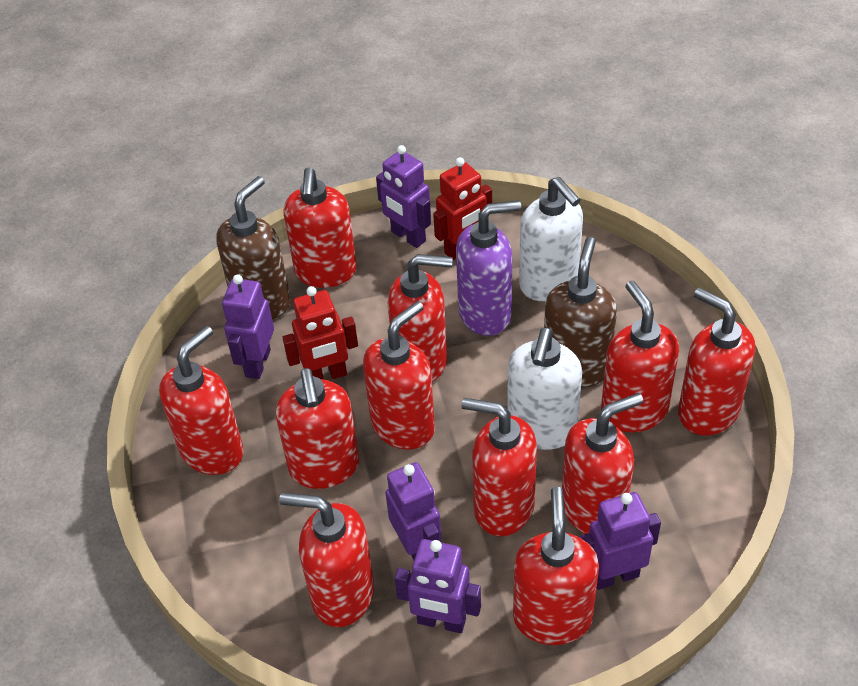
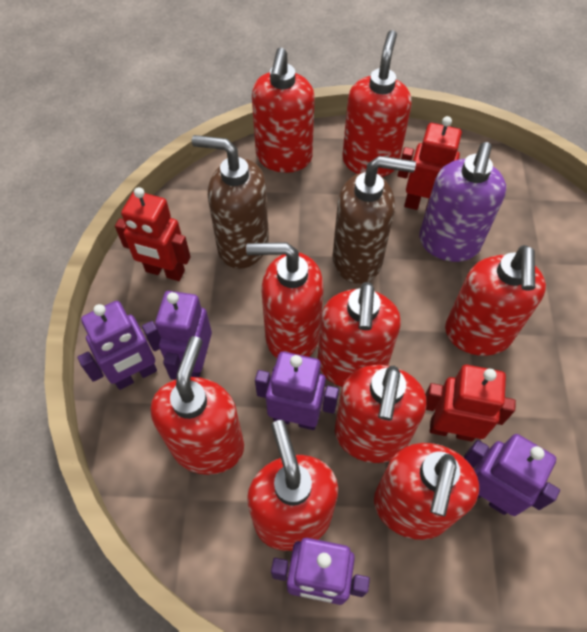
red robot: [283,286,358,380] [433,157,492,260] = 2 -> [115,187,191,281] [398,116,462,211] [425,365,516,442] = 3
red soap dispenser: [159,326,244,475] [276,368,359,489] [279,493,374,627] [283,167,357,288] [363,301,435,449] [387,254,453,382] [461,398,537,536] [513,487,599,645] [562,393,643,534] [601,281,679,433] [678,288,755,436] = 11 -> [151,336,244,475] [246,242,324,358] [247,420,338,551] [252,48,315,173] [317,282,401,387] [335,365,426,463] [342,30,411,177] [374,443,479,540] [445,245,546,356] = 9
white soap dispenser: [507,328,582,450] [519,177,583,301] = 2 -> none = 0

